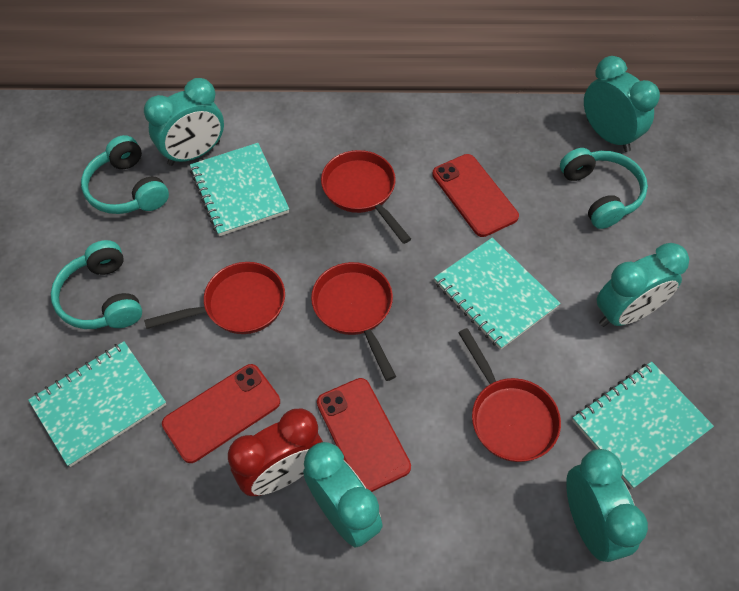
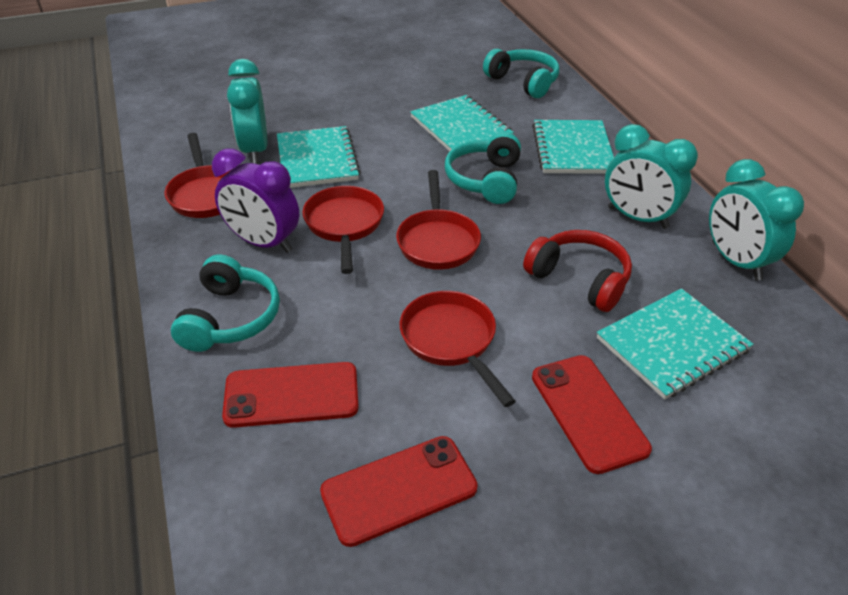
purple clock: none = 0 -> [212,148,299,253] = 1
red clock: [228,409,323,496] = 1 -> none = 0
red headphones: none = 0 -> [523,230,632,312] = 1
turquoise clock: [144,78,224,166] [303,442,383,548] [566,449,648,562] [584,56,660,152] [597,243,689,327] = 5 -> [227,59,267,164] [605,124,698,229] [709,159,804,280] = 3

